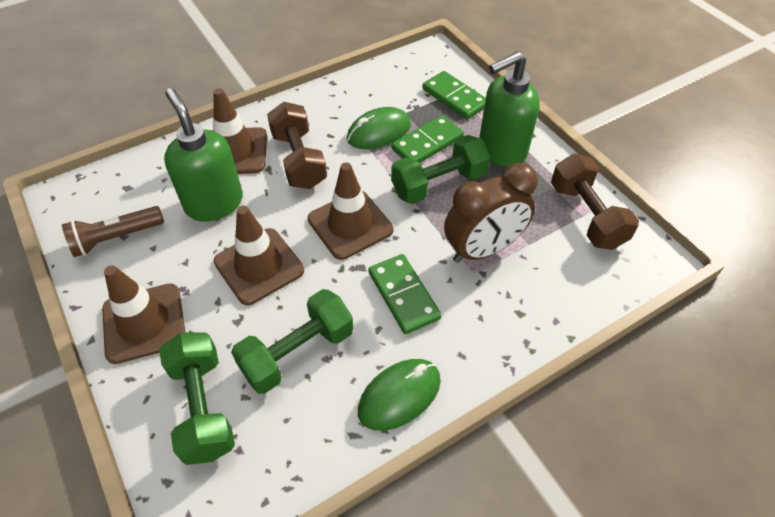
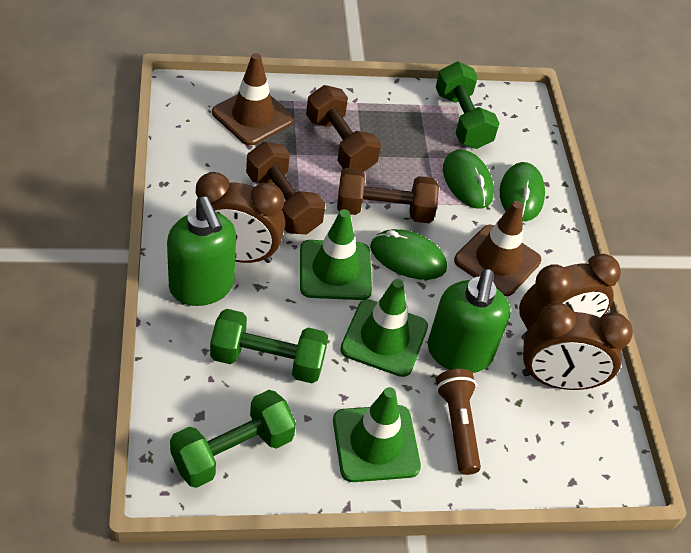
brown clock: [444,163,538,263] = 1 -> [196,172,285,263] [519,254,621,340] [522,303,633,390] = 3
brown dumbbell: [267,102,327,189] [551,153,639,250] = 2 -> [246,142,325,235] [306,85,381,172] [337,168,439,223] = 3
brown traffic cone: [102,265,186,364] [212,88,267,174] [214,206,304,305] [308,163,393,260] = 4 -> [212,53,294,146] [454,201,541,297] = 2
green domino: [368,254,441,334] [392,115,464,163] [422,71,486,120] = 3 -> none = 0
green mouse: [347,107,411,149] [358,359,441,431] = 2 -> [370,229,447,280] [443,149,494,209] [500,162,545,222] = 3
green traffic cone: none = 0 -> [300,209,372,300] [333,387,421,482] [340,279,428,377] = 3

